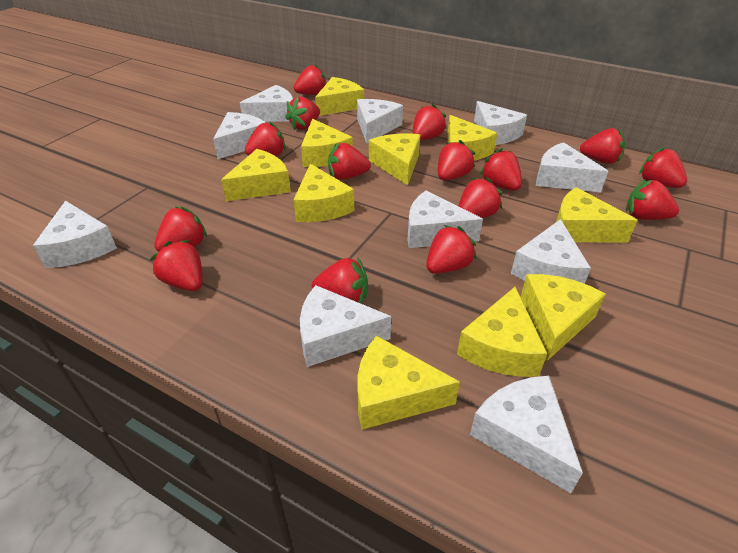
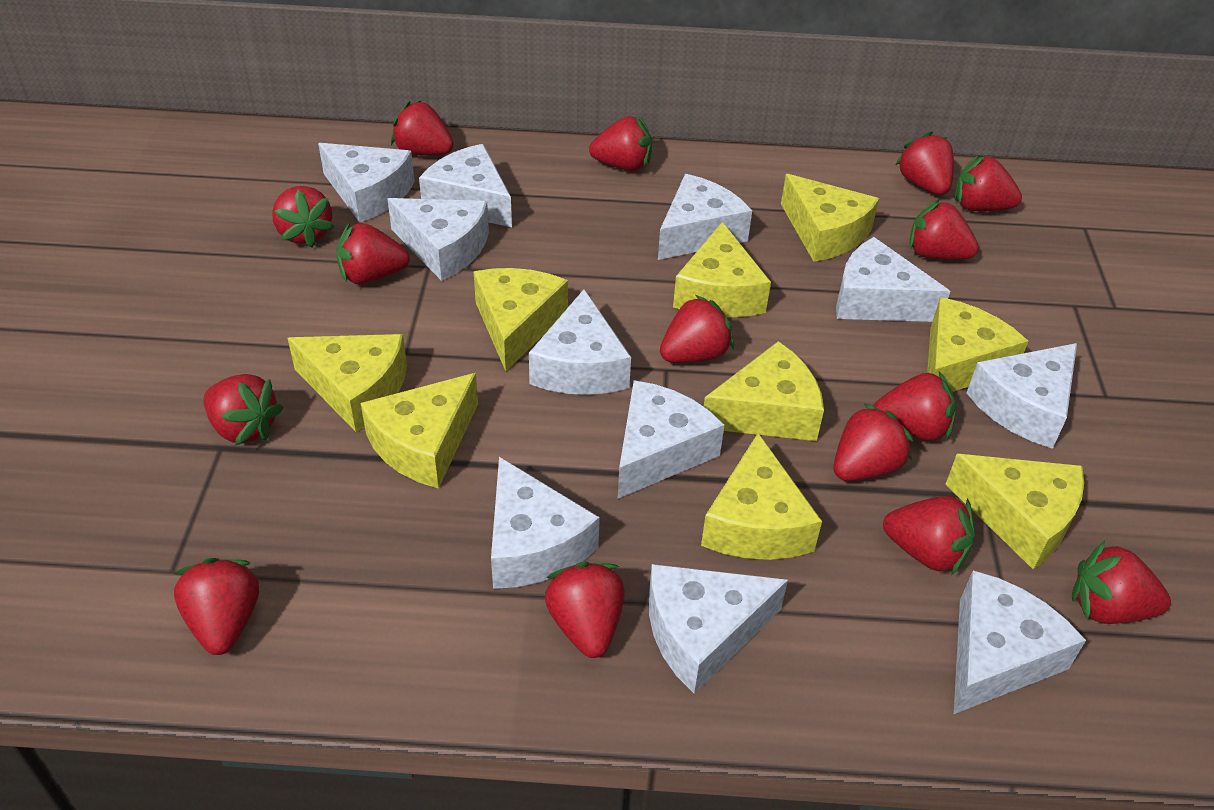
white cheese: [33,201,117,268] [213,112,266,159] [240,85,293,122] [300,285,391,367] [357,99,403,143] [407,191,483,248] [470,376,583,493] [474,101,527,145] [511,219,591,284] [536,142,608,192] = 10 -> [318,143,415,223] [387,198,489,281] [419,144,512,227] [491,457,600,589] [529,289,631,395] [617,380,724,499] [649,564,788,694] [658,174,752,260] [836,237,950,322] [954,570,1086,714] [967,343,1077,449] = 11
yellow cheese: [221,149,290,201] [293,164,354,222] [301,119,353,167] [315,77,364,116] [358,336,460,429] [369,133,420,185] [447,115,497,161] [457,287,547,377] [521,274,605,361] [556,187,638,242] = 10 -> [288,334,407,432] [361,373,478,489] [474,268,568,371] [673,222,771,318] [701,433,822,560] [704,341,824,441] [781,174,879,262] [927,297,1028,392] [945,454,1084,569] = 9

